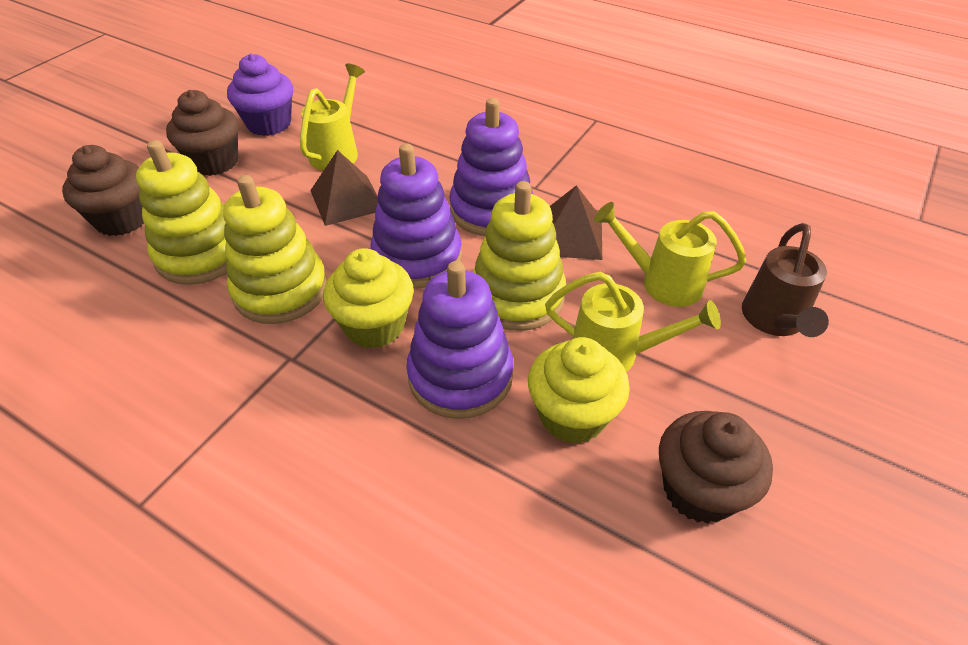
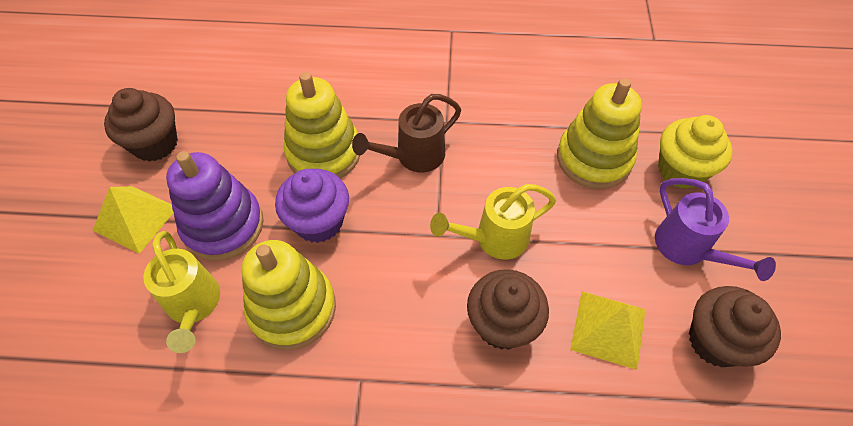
brown pyramid: [310,150,378,226] [550,185,602,260] = 2 -> none = 0
purple stacking toy: [371,143,462,289] [406,261,514,419] [449,98,533,236] = 3 -> [166,151,263,261] = 1
purple watering can: none = 0 -> [655,178,776,281] = 1
yellow cupcake: [323,248,414,349] [528,337,630,444] = 2 -> [658,115,733,189] = 1
yellow pyramid: none = 0 -> [93,186,174,254] [570,291,646,370] = 2
yellow watering can: [300,64,365,171] [545,272,721,372] [594,202,746,307] = 3 -> [143,231,220,353] [430,184,556,259] = 2

